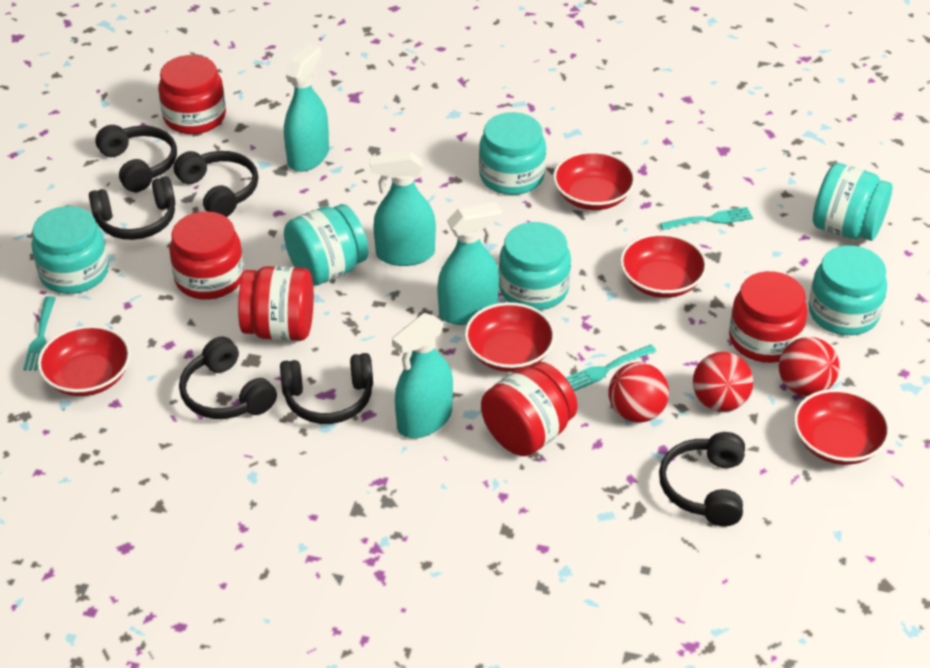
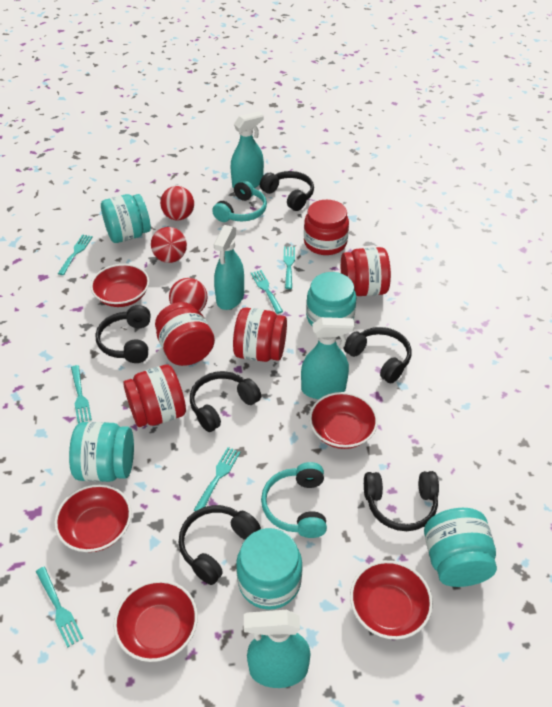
turquoise fork: [23,296,56,371] [566,345,657,391] [660,207,753,230] = 3 -> [36,567,83,648] [58,234,93,275] [71,365,92,423] [194,447,241,511] [251,270,283,314] [283,247,295,289] = 6
turquoise headphones: none = 0 -> [212,180,267,222] [261,462,327,538] = 2
turquoise jar: [32,206,109,294] [284,204,369,286] [479,112,546,195] [499,222,571,310] [808,245,887,335] [813,163,893,241] = 6 -> [69,422,134,482] [101,194,151,243] [236,528,303,610] [306,272,356,327] [424,508,497,587] = 5

